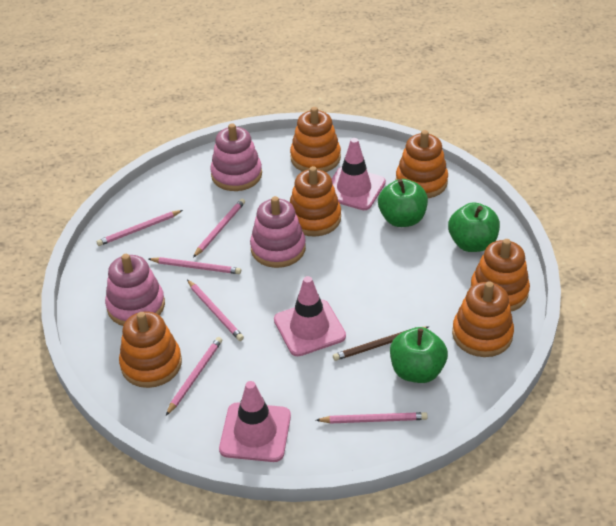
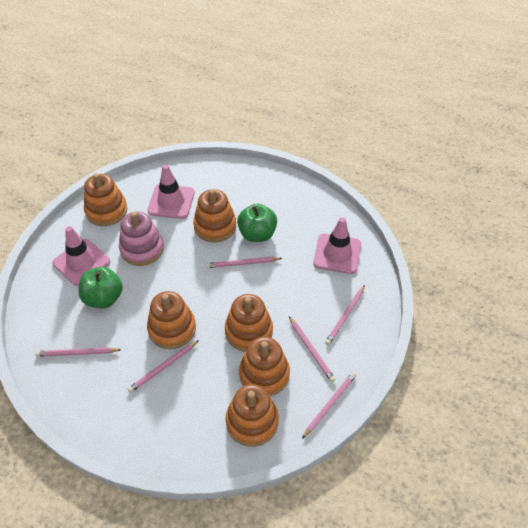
brown pencil: [333,327,429,361] = 1 -> none = 0
green apple: [378,179,428,227] [390,327,448,383] [448,202,500,252] = 3 -> [78,267,123,309] [237,203,277,242] = 2
pink stacking toy: [105,254,165,326] [210,123,262,191] [250,196,306,268] = 3 -> [119,211,164,266] = 1

